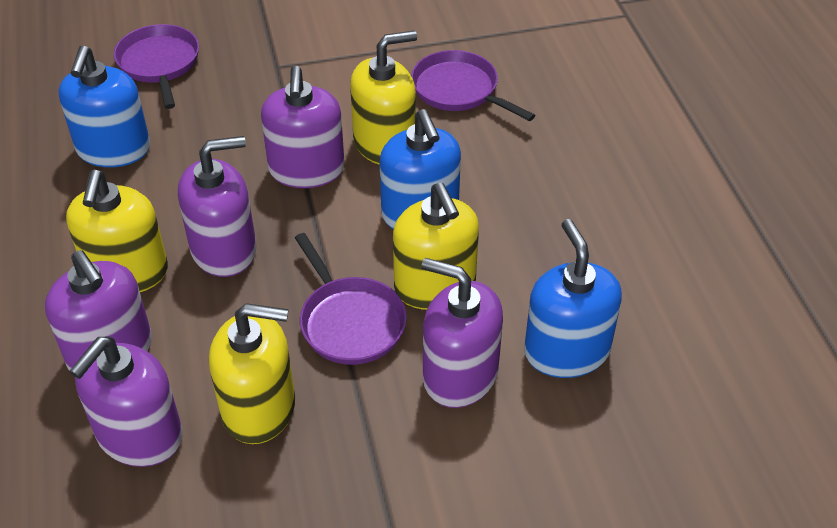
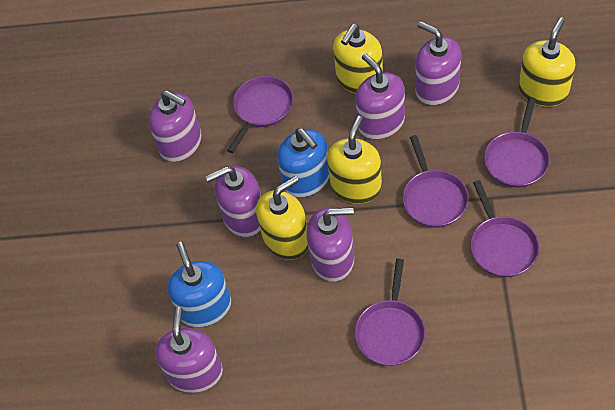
blue soap dispenser: [59,45,150,167] [380,109,461,229] [524,219,622,378] = 3 -> [168,242,231,327] [277,128,329,198] = 2
purple pan: [114,24,199,109] [295,233,407,365] [411,50,535,121] = 3 -> [227,76,293,153] [355,259,425,366] [403,135,469,228] [470,180,539,277] [484,97,550,188] = 5
purple soap dispenser: [45,250,152,371] [69,337,183,467] [178,136,256,277] [261,66,345,188] [422,258,503,408] = 5 -> [148,90,202,162] [155,307,223,393] [206,166,261,237] [307,207,354,282] [355,54,405,140] [415,21,461,106] = 6

